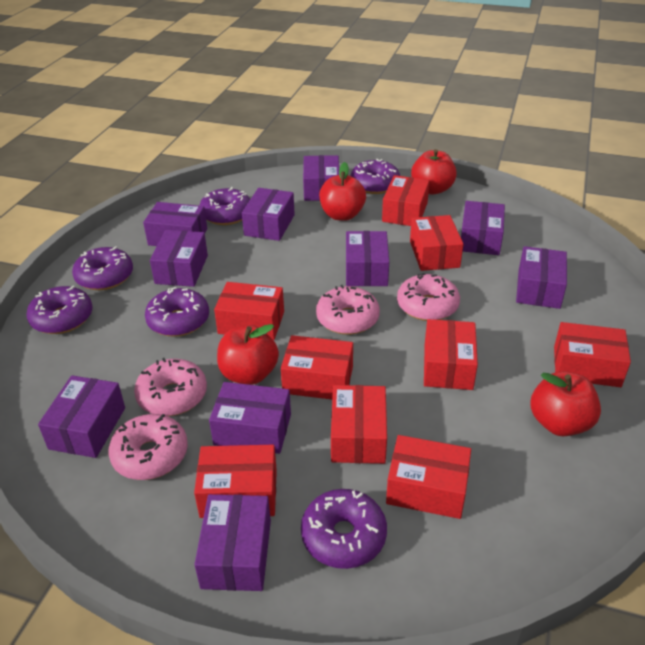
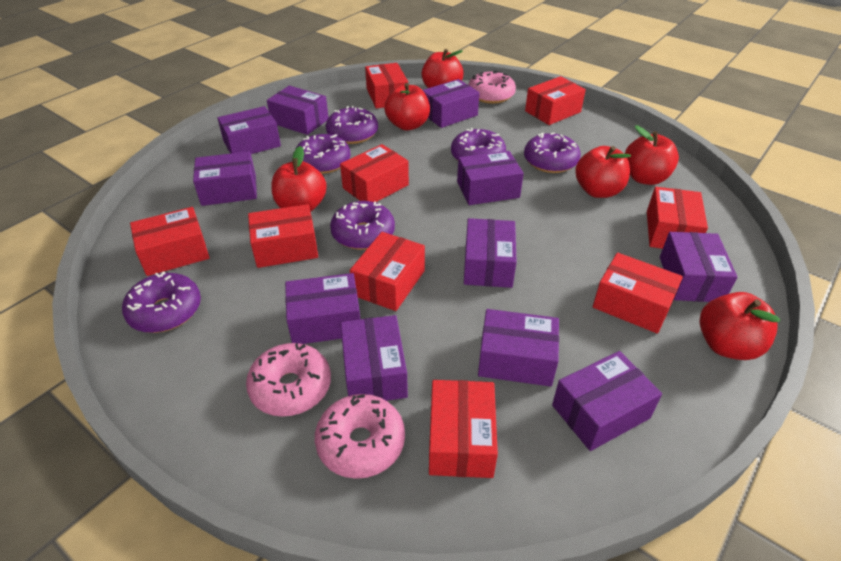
pink donut: [108,414,188,480] [134,358,207,416] [316,285,380,335] [397,273,460,321] = 4 -> [246,343,331,416] [315,394,405,479] [468,70,516,104] = 3
purple box: [38,375,125,458] [143,202,207,246] [150,230,208,287] [194,494,271,591] [209,382,291,454] [242,188,295,241] [303,155,339,201] [346,231,389,286] [461,201,505,255] [516,246,567,309] = 10 -> [193,151,257,206] [218,106,281,154] [267,86,329,135] [285,273,360,344] [340,315,408,401] [423,79,479,128] [457,151,524,205] [464,218,517,288] [478,309,559,387] [552,351,662,451] [660,232,737,302] = 11
red apple: [217,324,279,385] [319,162,366,221] [411,149,457,195] [530,371,601,436] = 4 -> [271,146,327,212] [384,83,430,130] [421,49,464,88] [575,146,631,198] [625,125,679,185] [700,292,780,360] = 6

